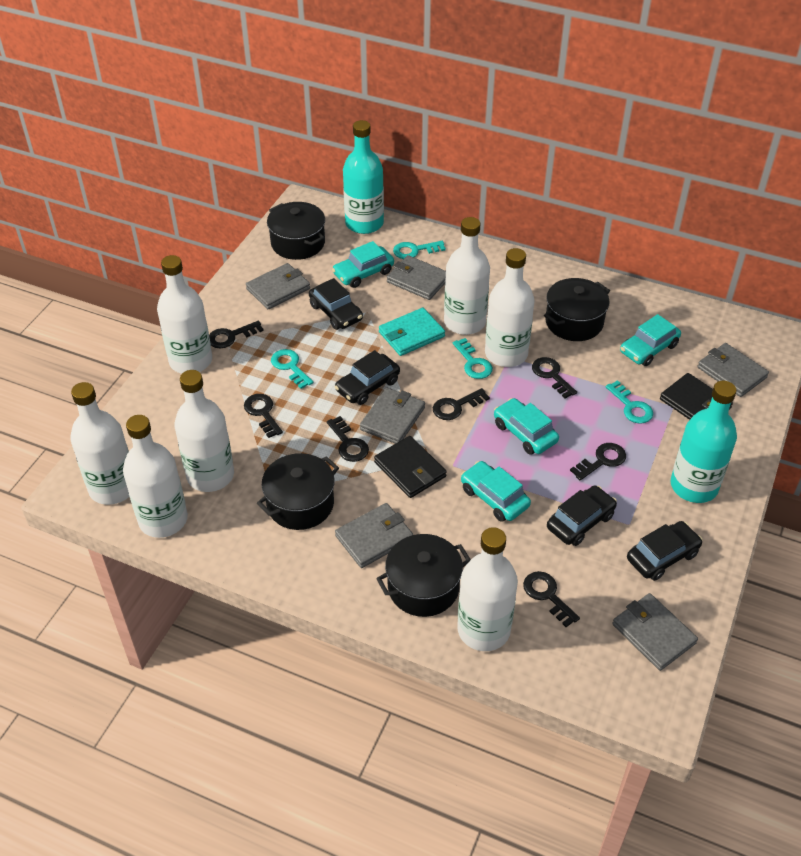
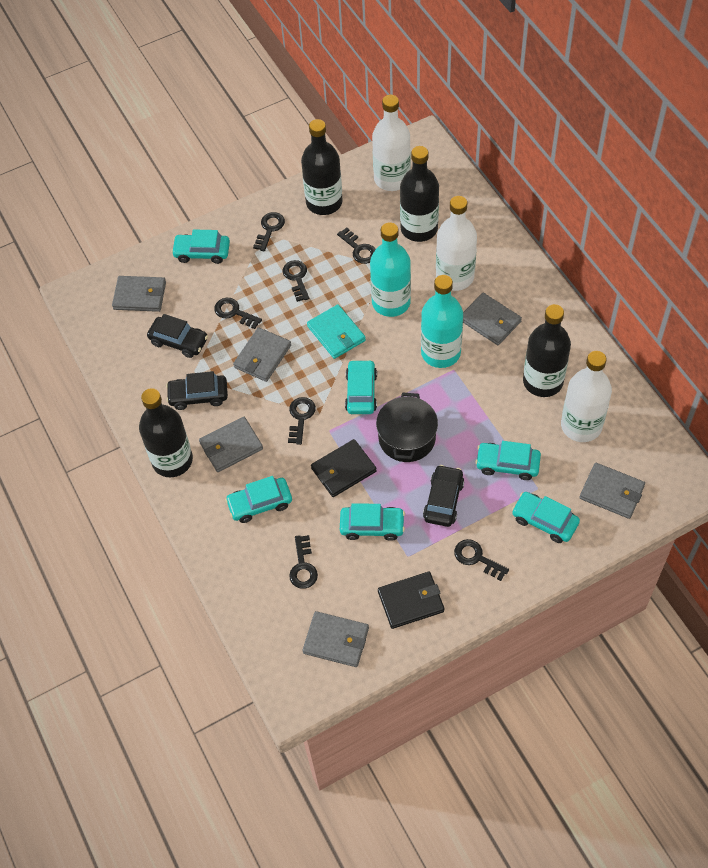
black bottle: none = 0 -> [139,388,193,477] [301,119,343,215] [400,146,439,242] [523,304,571,397] = 4
black car: [309,278,363,330] [335,350,400,405] [547,485,617,546] [627,521,703,581] = 4 -> [147,314,208,358] [166,371,228,410] [423,465,464,527] = 3
black pot: [257,453,339,530] [267,202,325,260] [376,534,471,617] [544,278,610,341] = 4 -> [376,392,438,462] = 1
turquoise car: [332,241,394,288] [461,461,531,522] [494,398,559,455] [620,314,681,366] = 4 -> [171,229,230,264] [225,476,292,523] [340,503,405,541] [345,360,377,414] [475,441,541,480] [512,492,580,543] = 6
turquoise key: [271,349,313,389] [393,241,446,259] [453,338,493,379] [606,380,653,424] = 4 -> none = 0
white bottle: [70,382,129,505] [123,415,188,538] [157,255,212,374] [174,370,234,492] [444,217,490,335] [457,527,518,651] [485,248,535,367] = 7 -> [372,95,411,191] [436,196,477,291] [561,351,612,442] = 3

